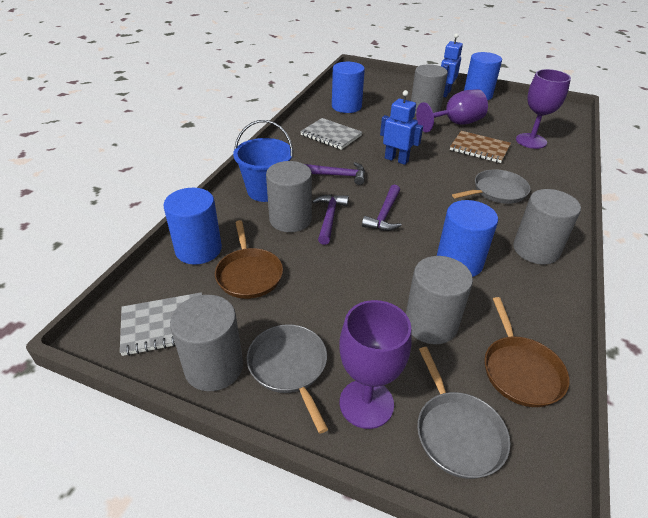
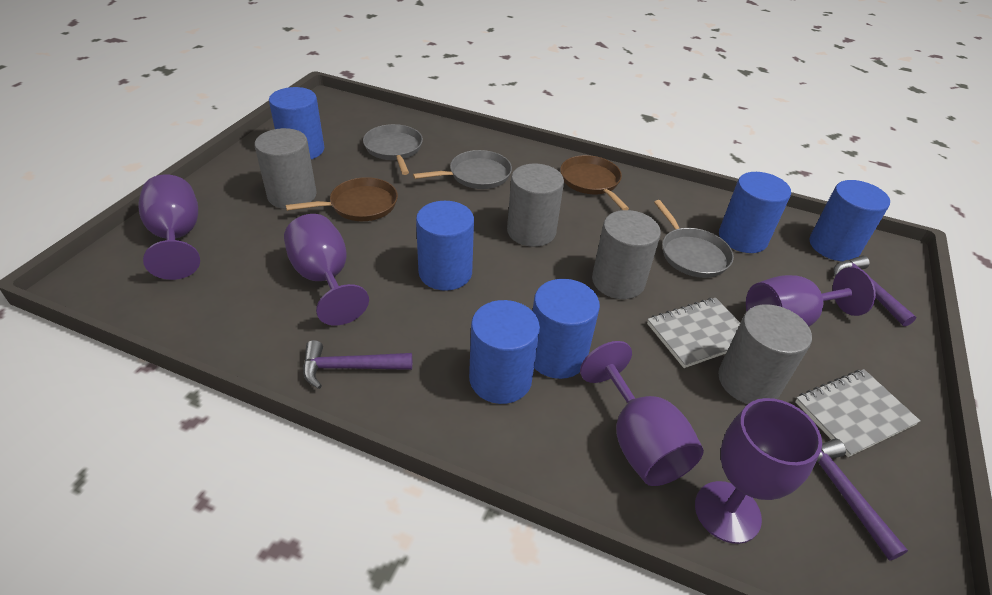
blue bucket: [233,120,293,202] = 1 -> none = 0
blue cylinder: [163,188,222,265] [332,62,365,113] [437,200,498,277] [464,52,502,100] = 4 -> [269,87,324,159] [416,201,474,291] [469,300,540,404] [532,279,600,379] [719,172,791,253] [810,180,890,261] = 6
blue robot: [380,90,423,165] [441,33,463,97] = 2 -> none = 0
brown notebook: [450,131,511,163] = 1 -> none = 0
grey cylinder: [170,295,243,391] [266,161,312,232] [406,256,473,344] [411,64,448,114] [513,189,581,264] = 5 -> [254,128,317,209] [507,164,564,247] [592,210,661,299] [718,304,812,404] = 4
purple goblet: [339,300,412,429] [416,89,488,133] [516,69,571,149] = 3 -> [138,174,200,280] [284,214,369,325] [580,341,704,486] [695,398,822,544] [746,267,876,327] = 5

